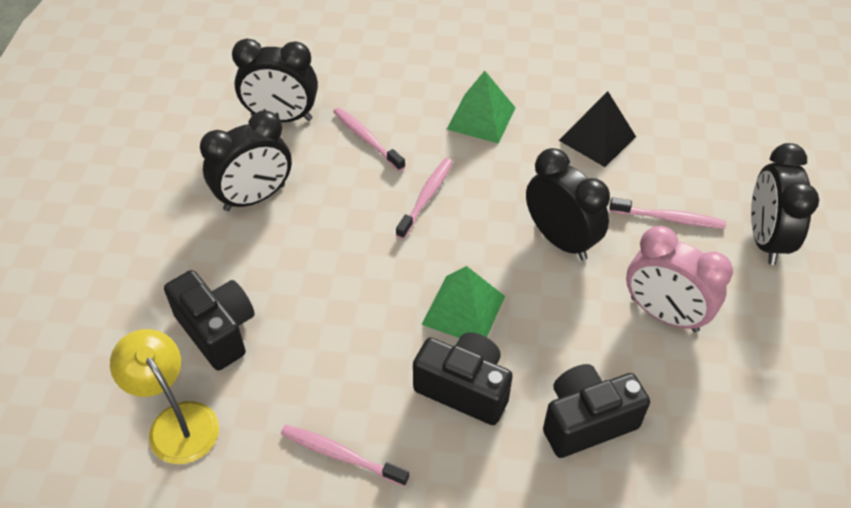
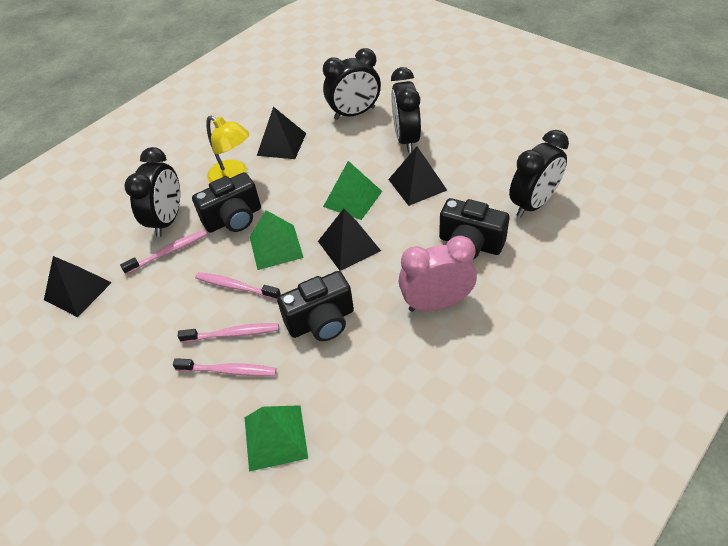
black pyramid: [559,91,636,167] = 1 -> [44,256,112,317] [257,107,306,159] [318,209,381,271] [388,147,447,206] = 4
green pyramid: [422,266,505,338] [447,71,516,144] = 2 -> [245,405,308,472] [250,210,304,270] [323,161,382,220] = 3

